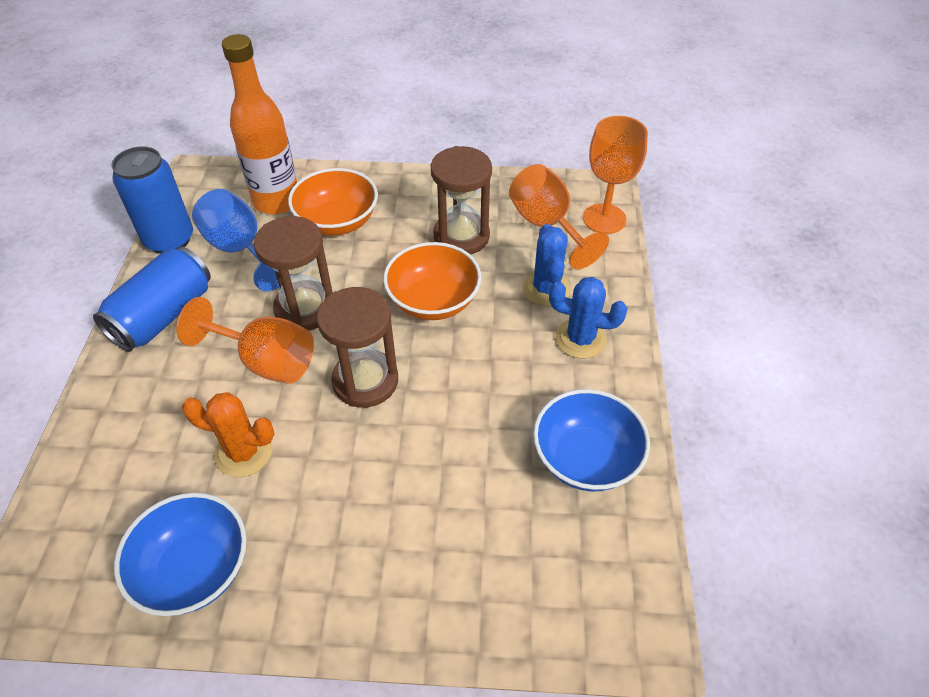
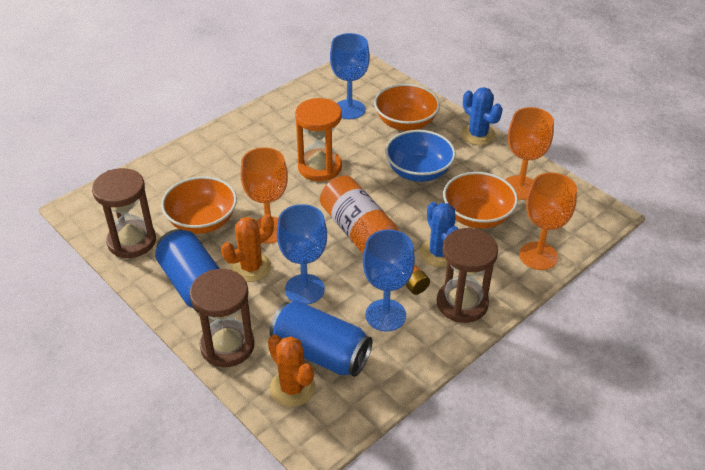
blue bowl: [114,493,247,616] [533,389,650,492] = 2 -> [385,130,456,182] = 1
blue goblet: [192,189,292,291] = 1 -> [277,204,327,304] [330,33,370,119] [363,229,415,332] = 3
orange bowl: [288,168,378,236] [383,242,481,320] = 2 -> [161,176,237,234] [374,84,440,131] [443,172,518,228] = 3
orange cactus: [182,392,274,477] = 1 -> [221,214,274,282] [268,335,316,407] = 2
orange hourglass: none = 0 -> [295,98,342,181] = 1

